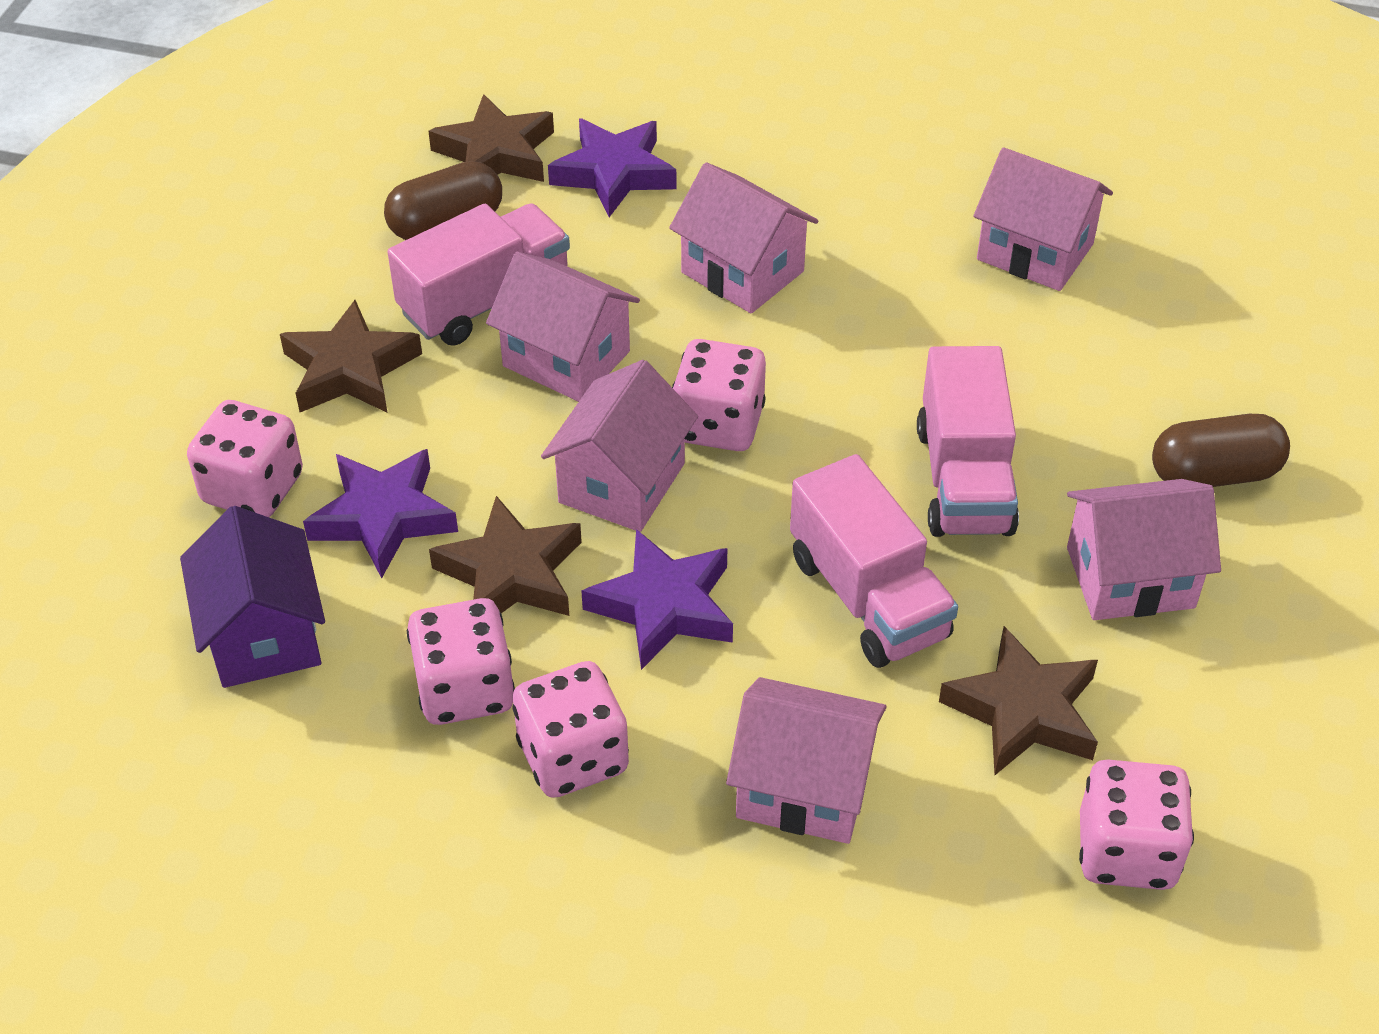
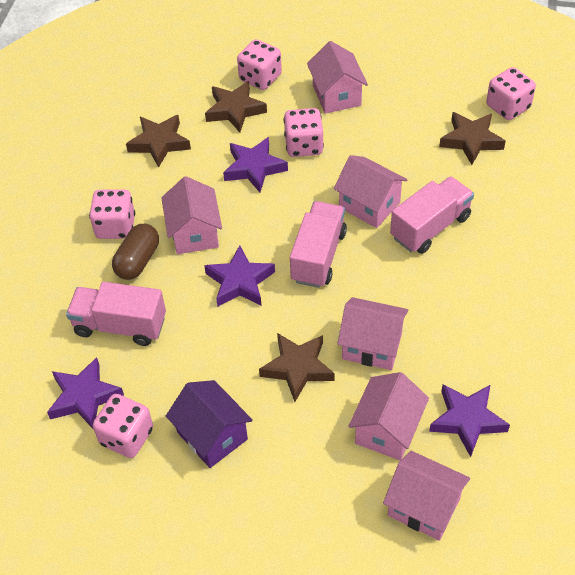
brown capsule: [384,161,502,240] [1152,414,1290,487] = 2 -> [112,224,159,280] = 1
purple star: [303,449,458,578] [548,119,676,217] [581,529,733,670] = 3 -> [47,357,124,430] [204,245,275,307] [223,137,288,193] [429,384,510,457] = 4

